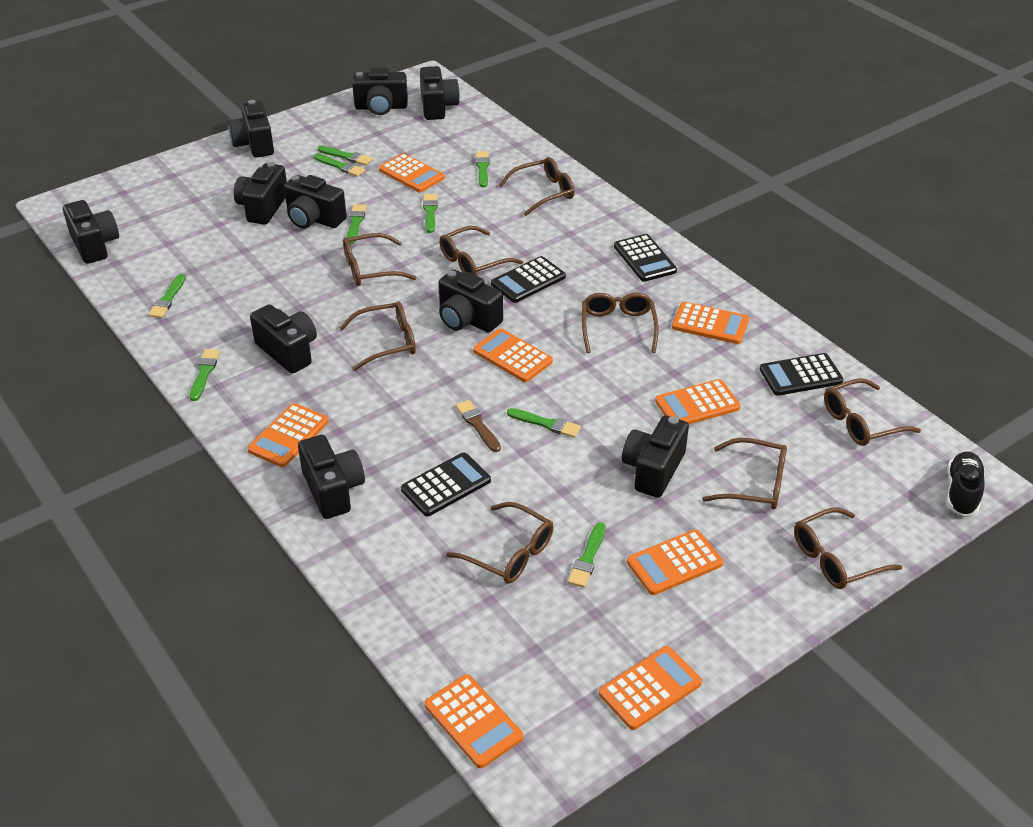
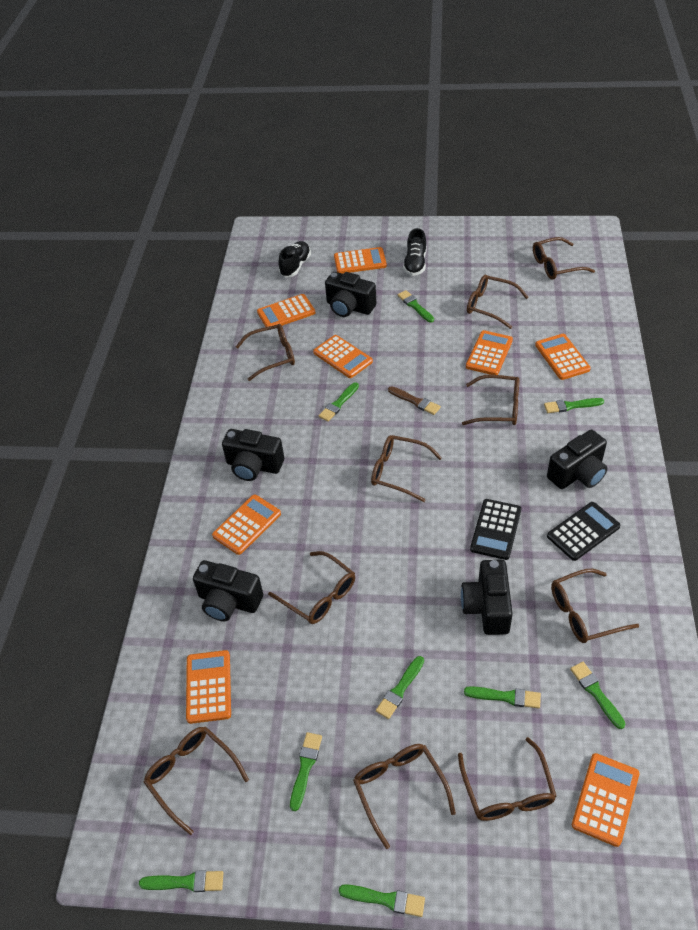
black calculator: [401,452,491,516] [491,256,566,303] [614,234,677,282] [760,353,843,396] = 4 -> [470,499,521,560] [547,502,620,561] = 2
black camera: [63,200,119,264] [228,100,274,158] [234,162,287,225] [250,304,317,374] [284,175,347,229] [298,435,365,519] [352,67,408,115] [420,66,460,120] [439,270,503,333] [622,415,689,498] = 10 -> [193,560,263,621] [222,429,284,481] [325,272,376,317] [461,560,513,635] [547,430,608,489] = 5
black shoe: [947,451,985,516] = 1 -> [278,241,311,277] [403,228,426,276] = 2
brown glasses: [339,301,416,371] [343,233,417,286] [439,226,523,275] [446,502,553,584] [499,157,575,216] [582,292,659,353] [702,438,787,510] [794,507,902,589] [824,378,921,446] = 9 -> [144,727,249,835] [235,324,295,381] [268,551,355,624] [353,744,456,849] [371,435,442,502] [458,737,557,821] [462,375,519,425] [467,275,529,329] [533,237,595,280] [551,569,639,643] = 10

